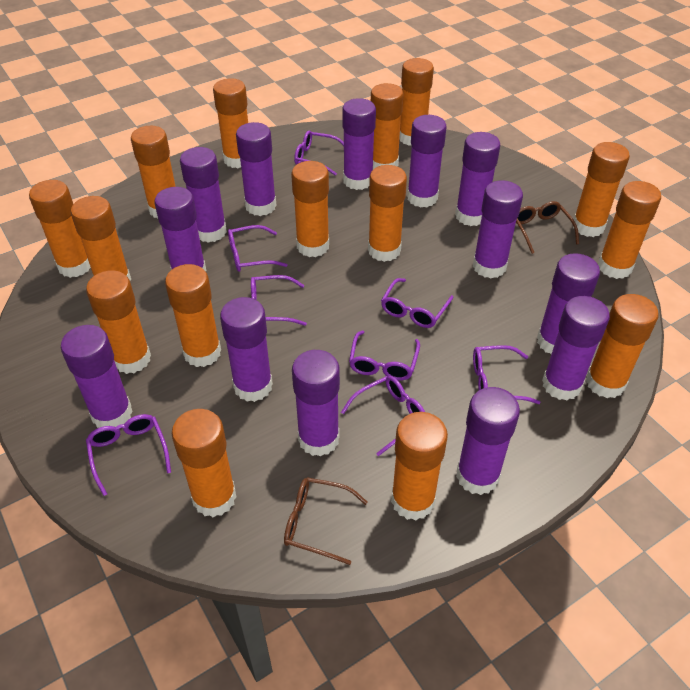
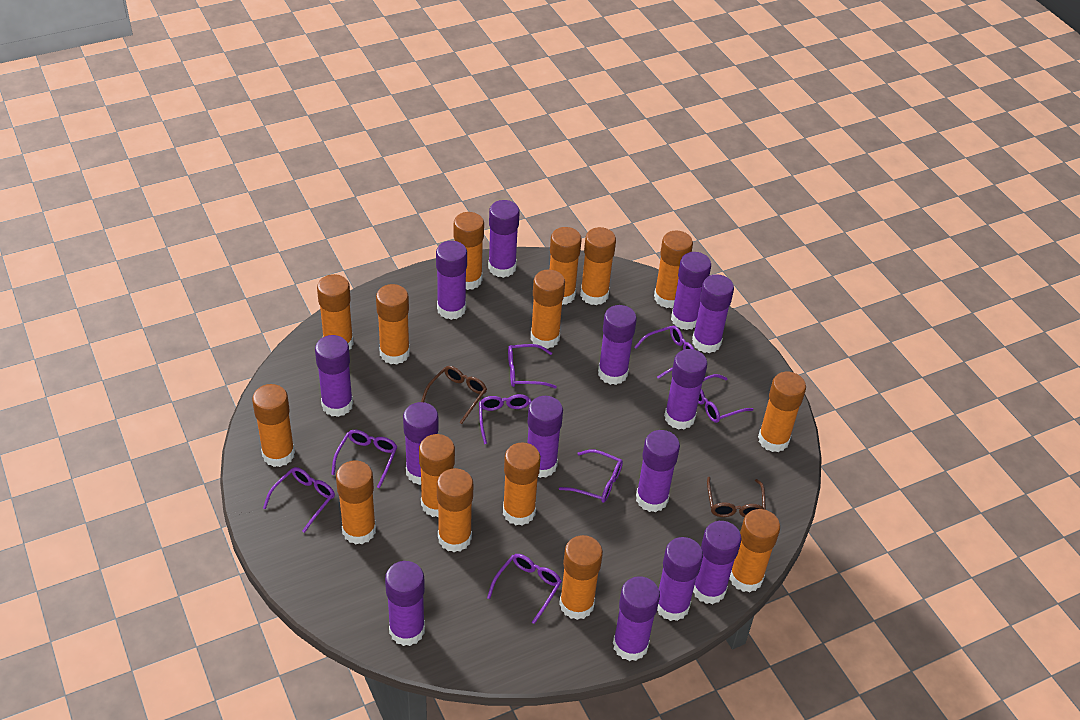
purple glue stick: [61,325,133,428] [154,187,206,272] [180,147,227,243] [220,297,273,402] [236,122,276,216] [292,350,340,457] [343,98,376,190] [407,115,447,208] [455,132,500,226] [456,387,520,495] [473,180,523,279] [537,253,600,354] [542,296,610,401] = 13 -> [315,335,353,417] [385,561,425,646] [403,402,439,485] [436,241,467,320] [488,200,520,278] [527,396,563,478] [598,305,637,385] [613,576,660,661] [636,430,680,512] [657,537,703,621] [664,349,707,430] [671,252,711,330] [692,274,734,353] [693,521,742,604] = 14

